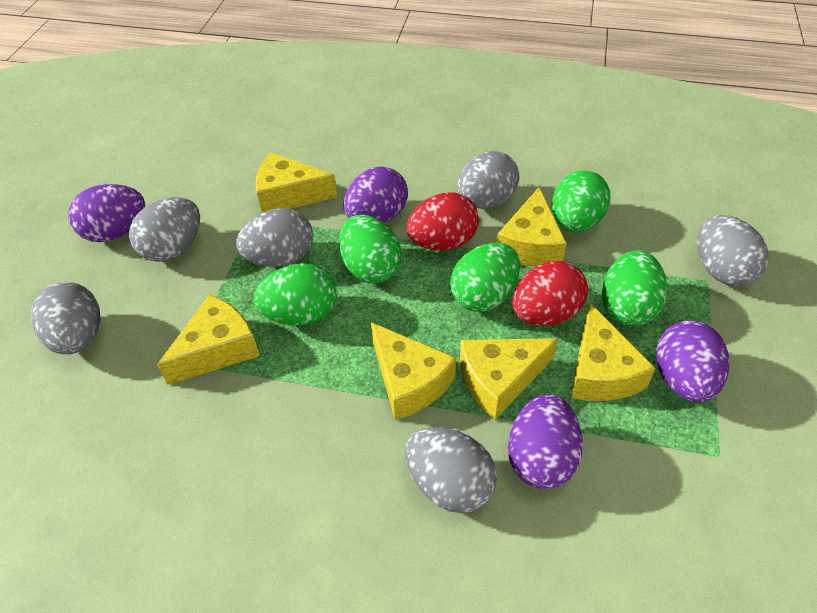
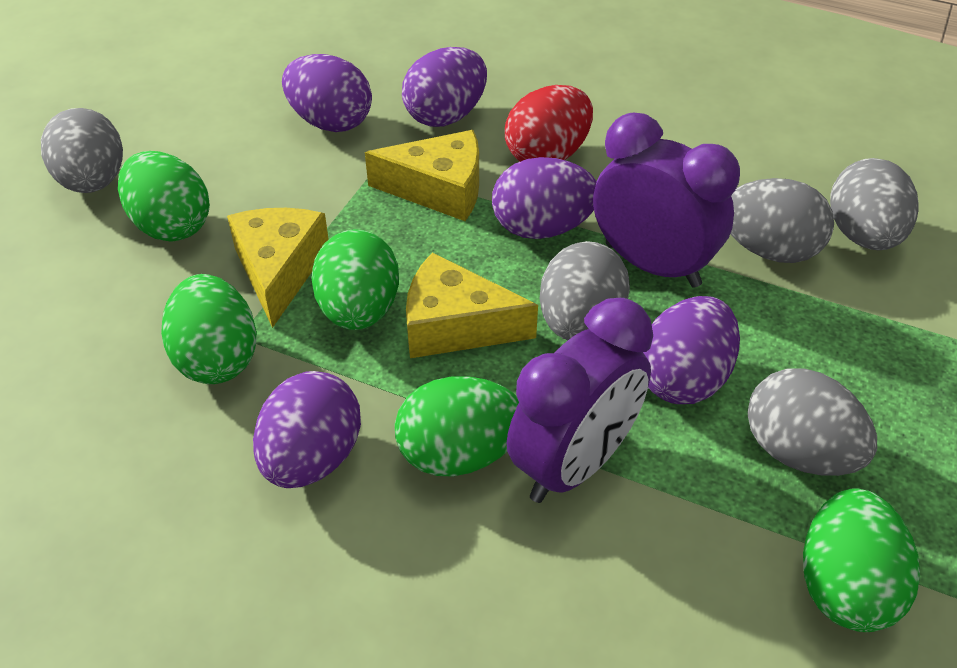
grey egg: [31,282,101,355] [129,197,200,262] [236,208,313,267] [405,427,497,513] [457,151,519,209] [697,215,769,286] = 6 -> [41,108,123,193] [540,241,630,340] [730,178,834,263] [747,368,877,476] [830,158,918,250] = 5
purple clock: none = 0 -> [507,298,653,503] [593,113,740,288] = 2
purple egg: [68,184,145,242] [343,167,408,223] [508,394,583,489] [656,321,729,402] = 4 -> [253,371,361,488] [282,54,372,132] [402,47,487,127] [492,157,597,239] [643,296,740,404] = 5
red egg: [406,192,479,250] [512,261,588,326] = 2 -> [505,85,593,162] = 1
yellow cheese: [157,294,260,385] [256,152,337,213] [371,322,456,420] [460,338,558,420] [497,187,567,267] [571,303,656,401] = 6 -> [227,208,329,328] [365,130,479,221] [406,252,538,358] = 3

